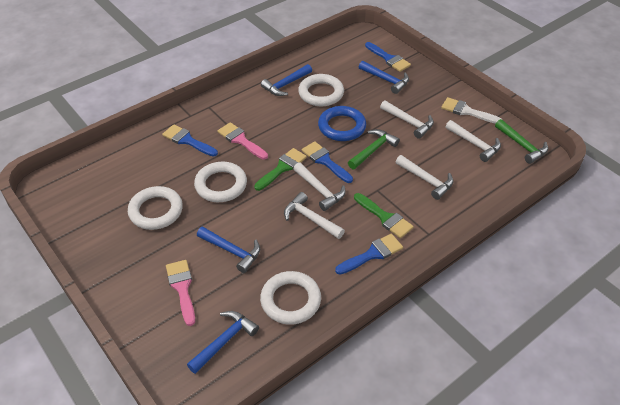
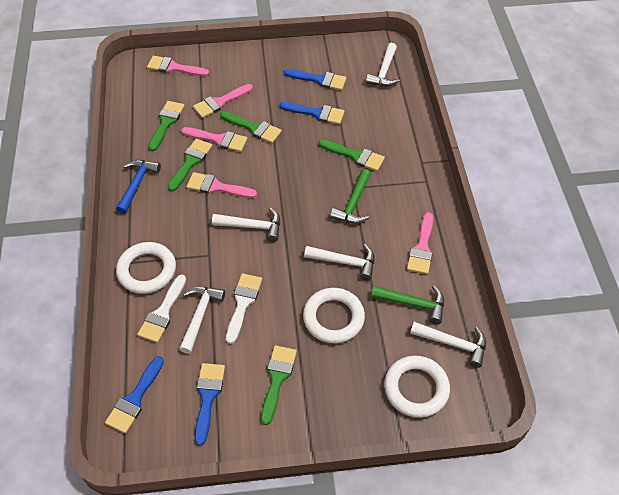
blue hammer: [187,311,259,374] [197,227,260,273] [261,64,312,96] [359,61,409,94] = 4 -> [116,160,161,214] = 1
blue ring: [318,106,366,141] = 1 -> none = 0
green brush: [254,148,307,191] [354,193,414,238] = 2 -> [148,101,185,151] [168,139,212,192] [220,111,282,143] [261,345,297,425] [319,140,385,171] = 5
pink brush: [166,260,195,326] [218,122,268,160] = 2 -> [147,56,209,76] [181,127,247,152] [187,172,257,198] [193,84,253,118] [407,212,433,274] = 5
white brush: [441,97,502,124] = 1 -> [137,274,186,343] [226,273,262,344] = 2
white ring: [128,186,183,230] [194,162,247,202] [260,271,321,325] [298,74,344,106] = 4 -> [116,242,176,294] [303,288,365,343] [384,356,450,418] = 3

